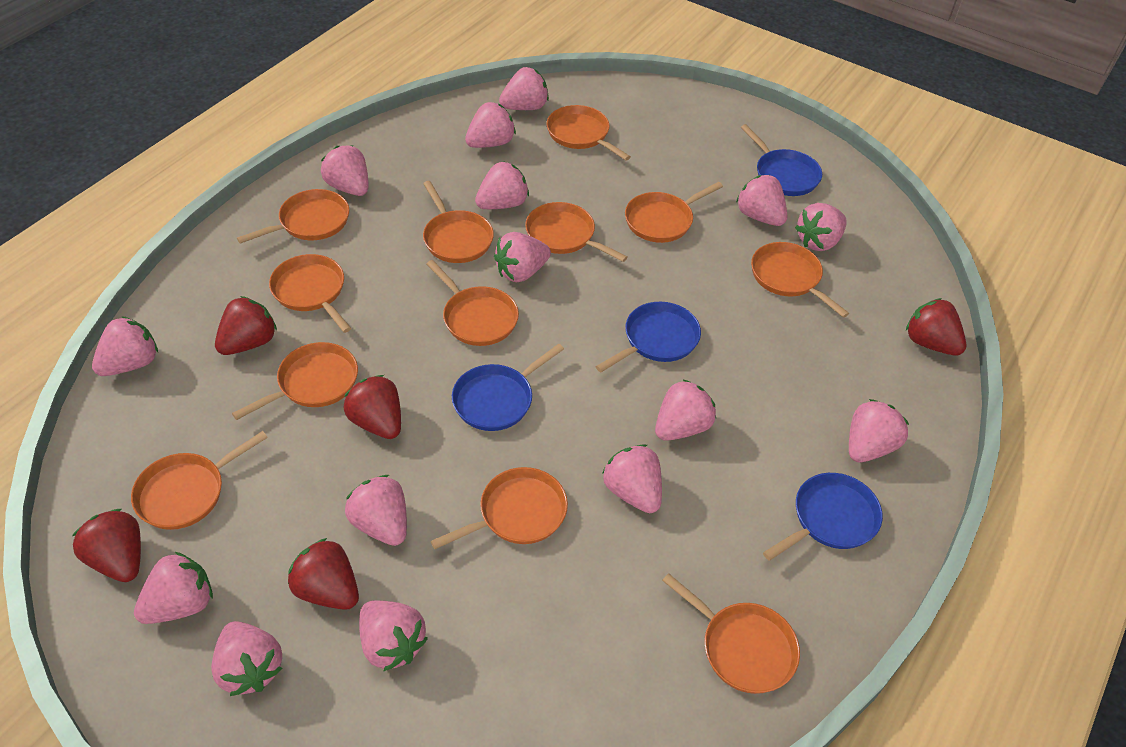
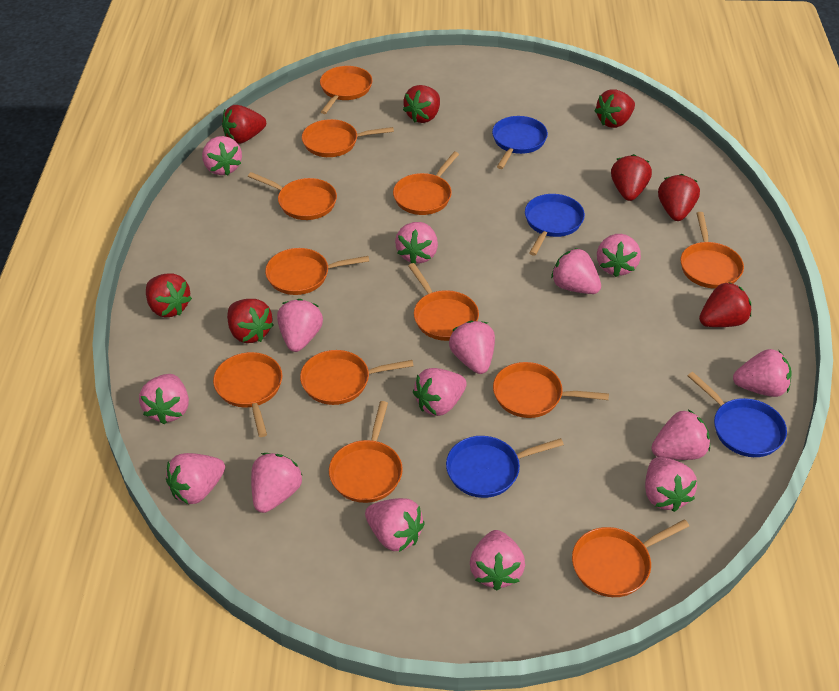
red strawberry: [72,509,141,582] [215,296,277,355] [288,538,359,610] [344,375,401,439] [906,298,966,356] = 5 -> [146,273,192,317] [222,105,266,144] [227,299,273,343] [403,85,440,123] [595,89,635,128] [611,154,652,201] [658,174,700,221] [699,282,751,327] = 8

